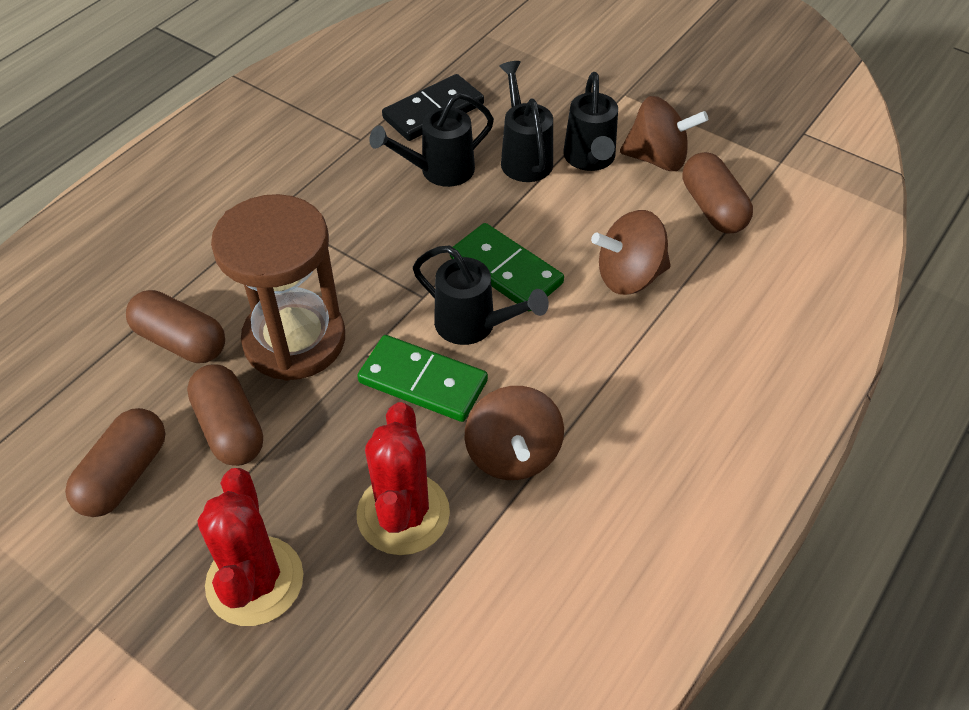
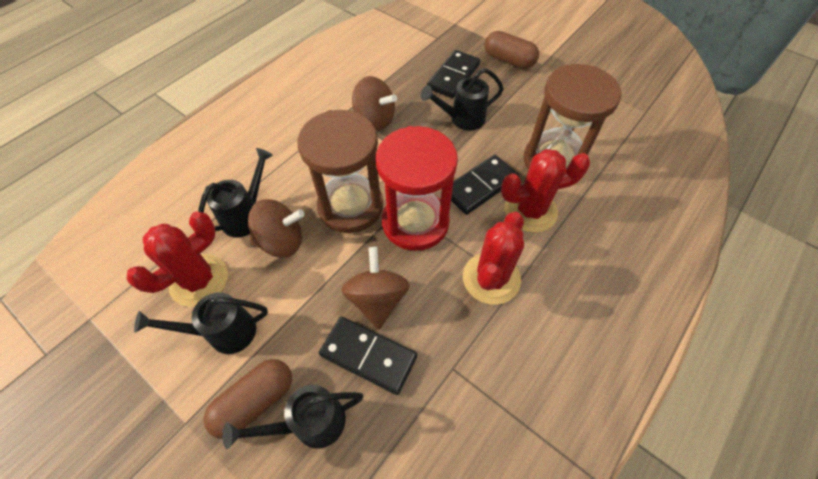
black domino: [382,74,484,141] = 1 -> [319,317,417,395] [427,50,480,98] [451,155,519,215] = 3
brown capsule: [65,408,166,517] [126,290,225,363] [187,364,263,466] [683,152,753,234] = 4 -> [204,359,292,439] [485,31,539,69] = 2
brown hourglass: [211,194,345,381] = 1 -> [297,110,383,233] [524,64,621,170] = 2
green domino: [357,335,488,422] [450,223,564,311] = 2 -> none = 0
red cactus: [198,468,303,626] [357,402,450,555] = 2 -> [126,211,228,307] [463,212,524,305] [501,149,590,233] = 3
red hourglass: none = 0 -> [376,126,458,251] = 1

